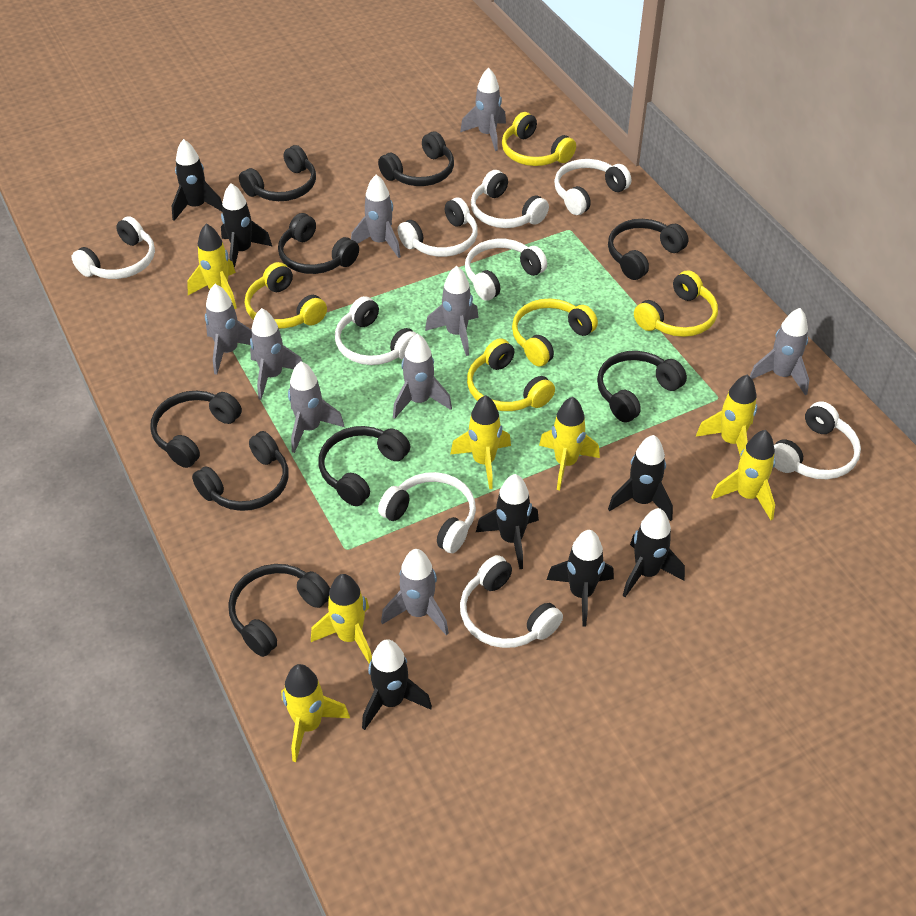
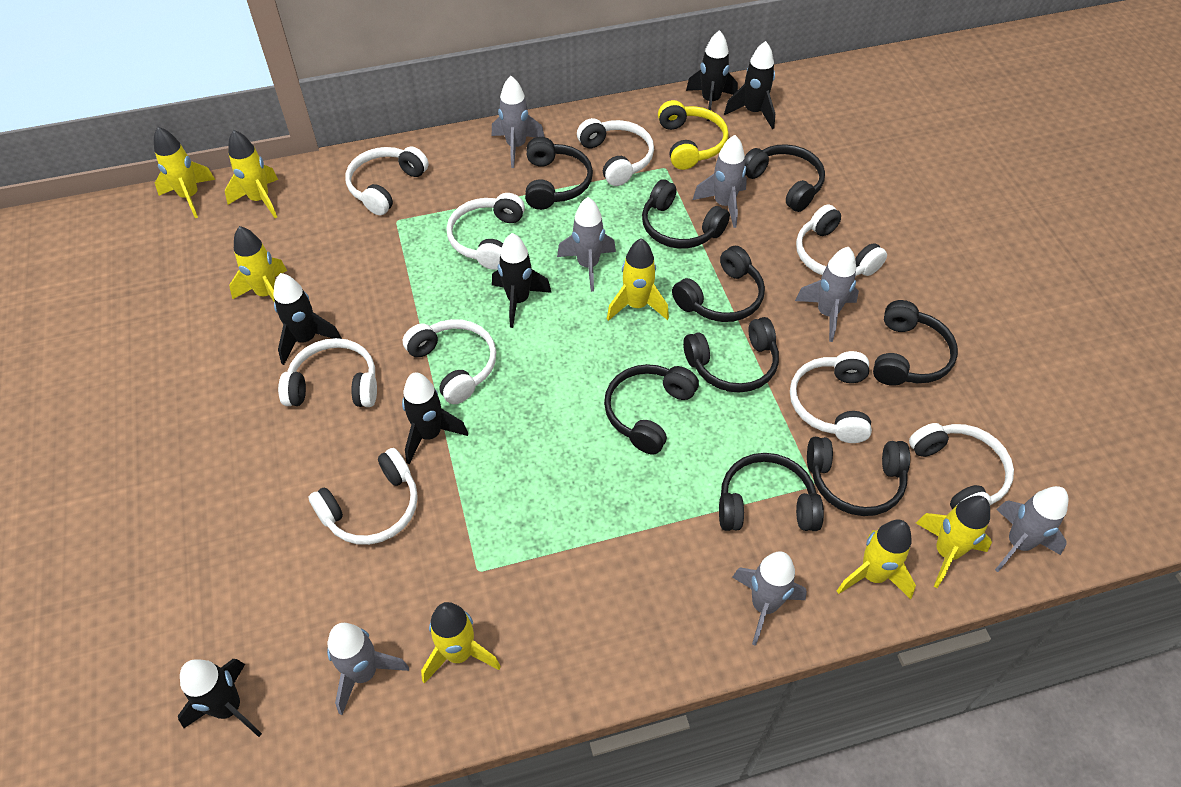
black rocket: [172,139,223,221] [221,183,272,268] [362,639,432,730] [476,474,539,569] [547,530,614,627] [608,435,673,521] [622,508,685,597] = 7 -> [178,659,262,737] [273,273,342,365] [402,372,468,464] [492,233,552,328] [686,30,738,121] [724,41,775,129] = 6
grey rocket: [205,284,252,375] [250,308,302,400] [288,361,344,453] [351,174,401,258] [381,549,449,636] [393,334,452,419] [425,266,479,356] [460,68,506,151] [750,308,809,395] = 9 -> [327,623,409,715] [492,76,545,168] [557,197,616,292] [693,135,747,228] [732,551,807,646] [795,247,859,342] [995,486,1068,572] = 7
yellow headphones: [245,262,327,328] [467,338,555,411] [502,112,576,166] [512,299,598,366] [634,270,718,337] = 5 -> [658,100,729,170] = 1

